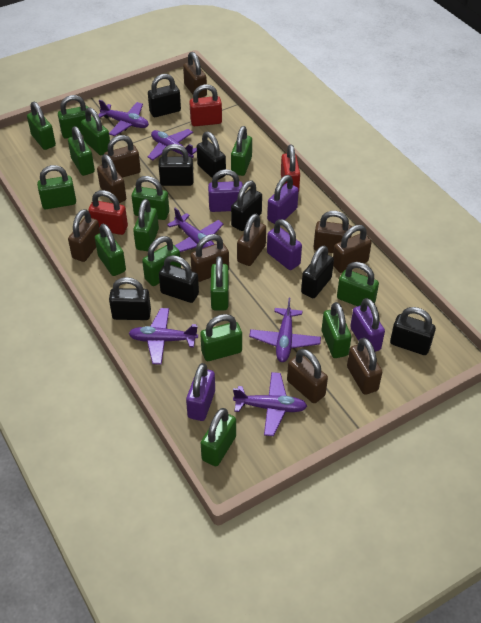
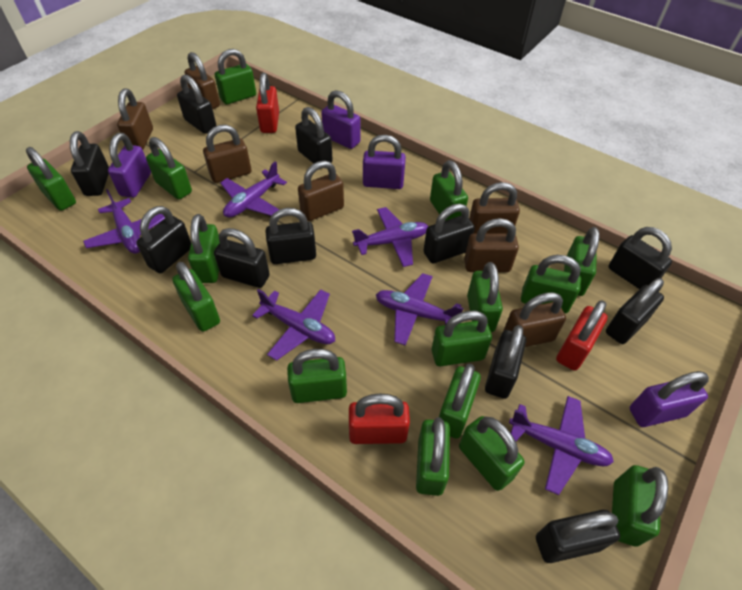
black padlock: [109,277,151,320] [148,74,181,117] [159,144,194,186] [159,255,199,303] [197,132,226,180] [231,181,262,231] [301,245,334,298] [390,307,436,355] = 8 -> [70,131,109,196] [137,206,191,273] [177,74,217,134] [214,228,270,288] [265,208,316,264] [295,107,333,164] [423,204,475,263] [485,325,526,399] [536,510,620,563] [606,278,664,344] [608,227,672,289] = 11
brown padlock: [68,209,100,262] [97,154,126,203] [104,135,141,178] [183,52,207,98] [190,234,229,282] [237,214,266,266] [287,349,328,403] [314,211,352,253] [333,225,372,273] [347,338,382,395] = 10 -> [117,88,153,149] [184,52,220,109] [203,125,251,183] [298,161,344,221] [464,218,519,272] [469,182,520,234] [503,292,566,347] = 7
purple padlock: [186,363,215,421] [208,169,243,212] [267,175,299,224] [267,219,302,270] [350,298,385,352] = 5 -> [108,133,151,198] [321,90,360,149] [363,135,406,189] [630,371,709,427] = 4

